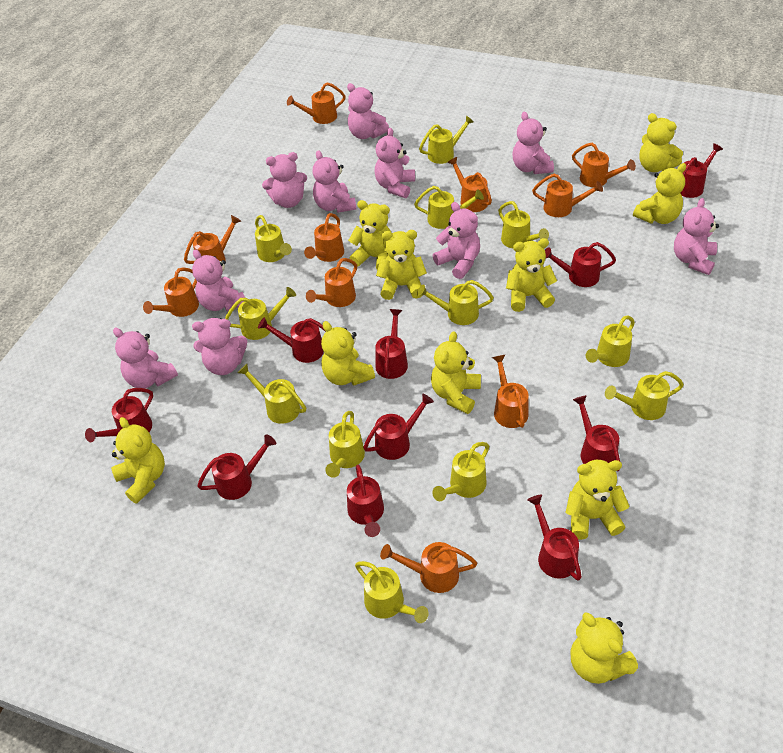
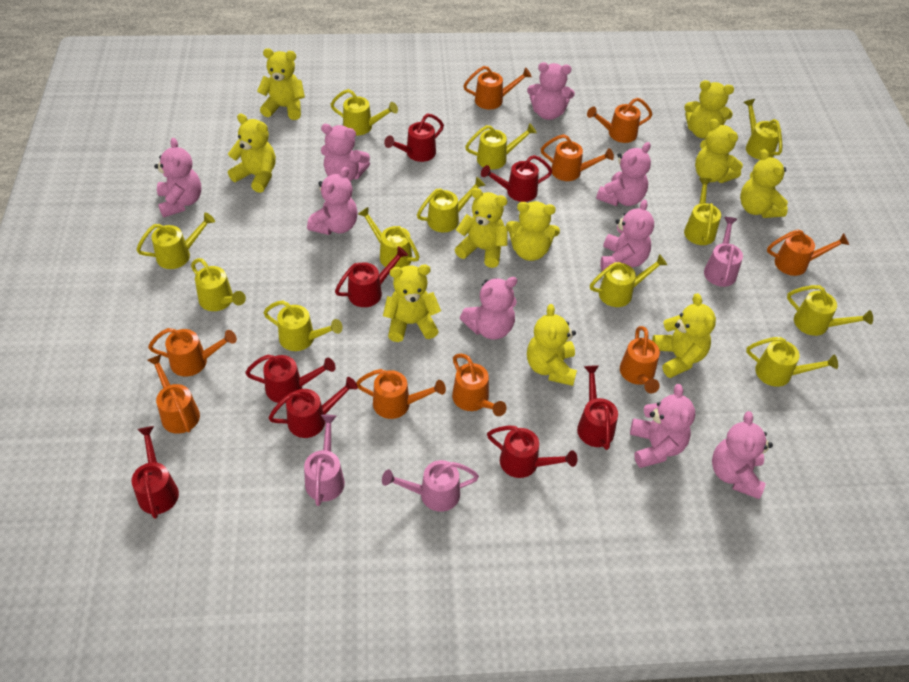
orange watering can: [143,267,199,317] [184,215,241,264] [287,83,346,124] [304,213,344,262] [306,258,357,307] [380,542,477,593] [448,157,492,212] [492,355,528,428] [532,174,603,217] [572,143,636,187] = 10 -> [147,354,200,434] [148,328,237,377] [356,369,446,419] [452,354,507,416] [463,66,532,109] [541,134,614,181] [587,98,653,143] [620,326,660,393] [767,229,849,276] = 9
pink teddy bear: [113,328,178,388] [192,249,245,311] [192,318,247,375] [262,152,307,208] [312,150,356,213] [347,83,389,139] [375,128,415,198] [433,202,480,279] [513,112,554,174] [674,198,719,275] = 10 -> [154,138,201,217] [307,167,358,235] [321,124,370,181] [460,277,517,339] [527,62,575,120] [596,142,651,206] [600,199,654,271] [630,384,695,468] [712,411,773,499] = 9
pink watering can: none = 0 -> [304,415,345,506] [382,460,479,512] [704,217,743,287] = 3
red watering can: [85,388,153,442] [197,435,276,500] [258,317,326,363] [347,465,384,537] [363,394,434,460] [375,309,408,379] [528,495,582,581] [545,242,616,287] [573,395,620,471] [680,143,723,198] = 10 -> [132,426,179,519] [245,355,335,403] [268,377,358,438] [335,246,408,307] [384,114,444,162] [481,155,552,202] [487,426,577,478] [577,365,618,450] = 8

